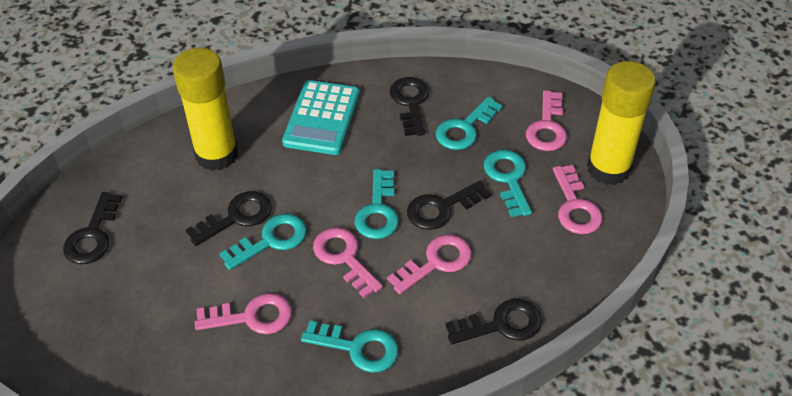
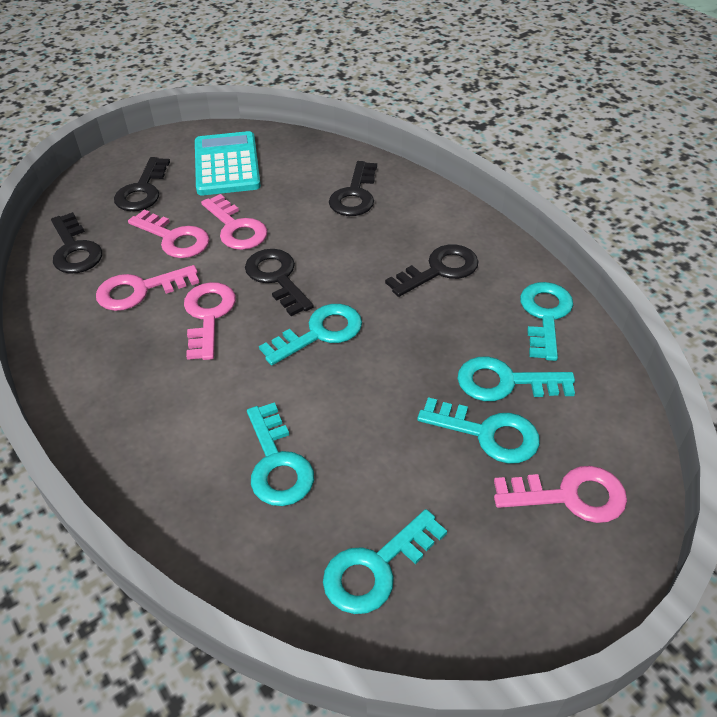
turquoise key: [219,214,307,270] [301,321,399,373] [355,169,399,239] [436,97,503,150] [484,150,532,217] = 5 -> [247,402,314,506] [259,304,362,365] [323,509,447,614] [417,397,540,464] [458,357,575,401] [520,282,573,361] = 6
yellow glue stick: [173,48,238,171] [587,61,656,185] = 2 -> none = 0

